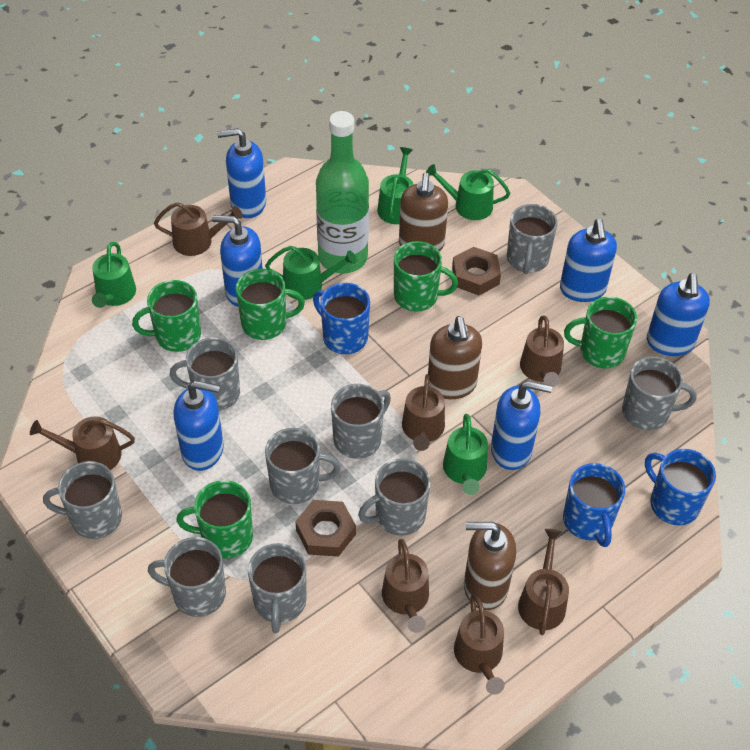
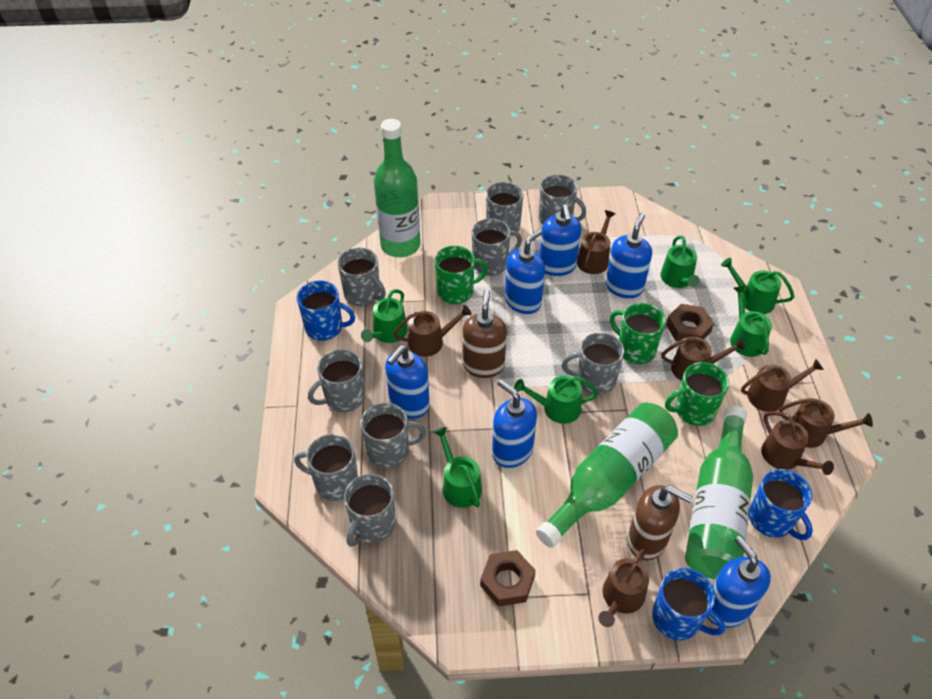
brown soap dispenser: [399,173,448,252] [428,316,482,399] [464,522,516,610] = 3 -> [463,289,507,378] [627,485,693,560] = 2
green bottle: [316,111,369,273] = 1 -> [374,119,421,257] [536,403,678,548] [685,405,753,579] = 3
green mug: [132,280,201,352] [176,480,253,559] [236,269,305,340] [394,241,458,312] [564,297,637,368] = 5 -> [435,246,488,304] [610,303,666,364] [665,362,729,426] = 3
green watering can: [92,242,136,308] [265,246,357,300] [377,147,414,224] [426,164,510,220] [443,414,488,495] = 5 -> [361,289,408,343] [434,427,482,508] [514,376,599,424] [660,236,700,288] [721,258,794,314] [730,286,772,357] = 6

